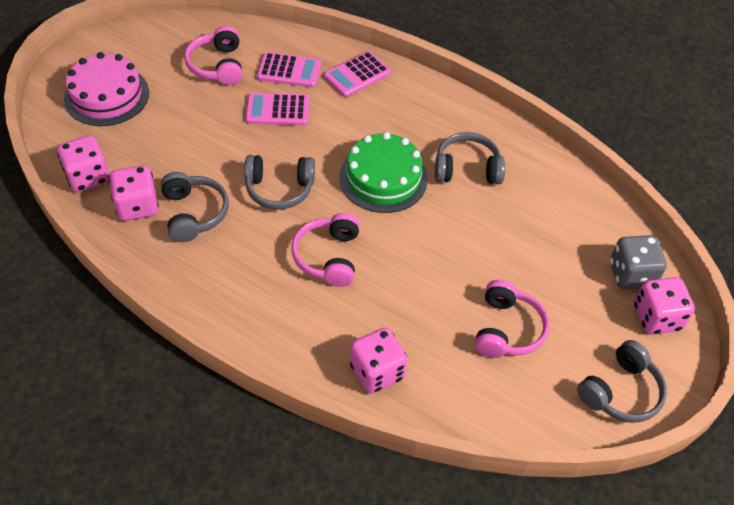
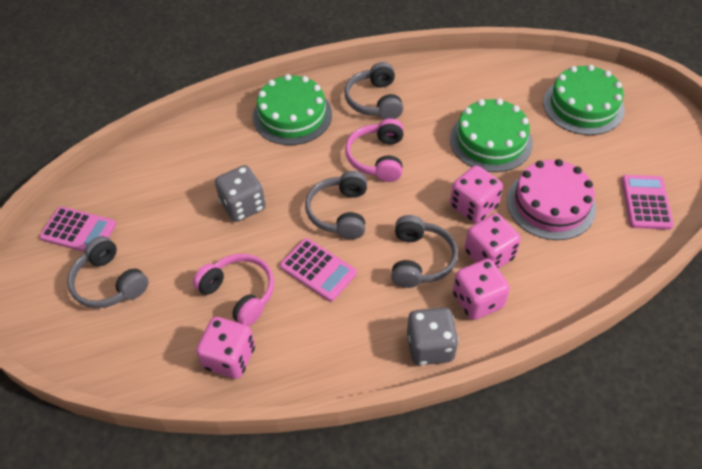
green cake: [339,132,428,213] = 1 -> [253,74,332,145] [450,98,533,172] [543,65,624,135] = 3
grey dice: [610,235,667,290] = 1 -> [215,165,266,222] [407,307,459,365] = 2
pink headphones: [184,26,243,85] [292,213,360,287] [475,280,549,358] = 3 -> [193,254,274,327] [345,118,404,182] = 2

